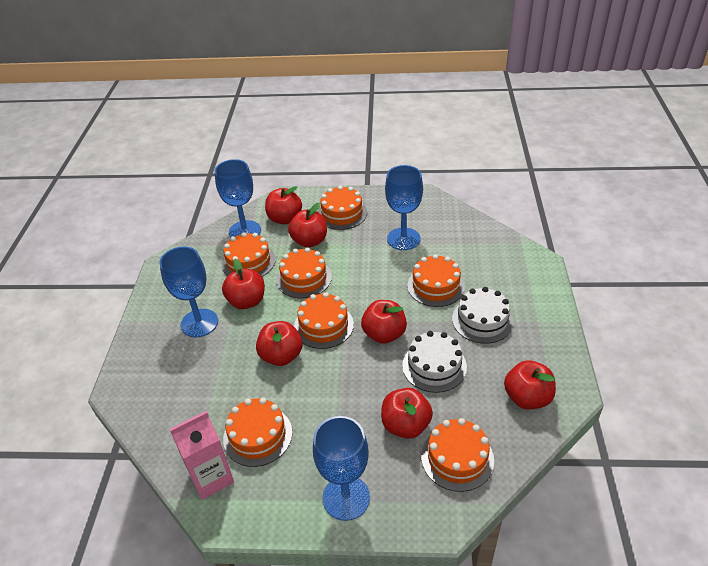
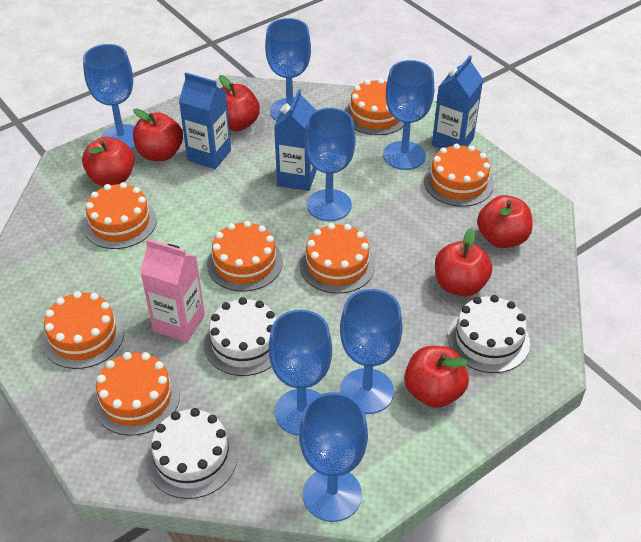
blue carton: none = 0 -> [179,72,231,169] [274,89,317,191] [432,55,483,149] = 3
blue goblet: [159,246,218,337] [215,159,261,238] [313,416,370,521] [385,165,423,250] = 4 -> [83,44,136,149] [265,18,311,121] [269,310,332,436] [299,392,368,522] [304,108,356,221] [340,289,403,414] [383,60,434,170] = 7
red apple: [222,259,265,309] [256,321,302,366] [265,186,302,224] [288,203,327,247] [361,300,407,344] [381,388,433,439] [504,360,556,409] = 7 -> [82,137,135,186] [133,108,183,161] [219,75,260,131] [404,346,469,408] [435,228,492,296] [477,195,533,248] = 6
white cake: [402,331,467,393] [452,287,514,344] = 2 -> [147,408,238,499] [204,297,276,376] [448,295,530,373] = 3

